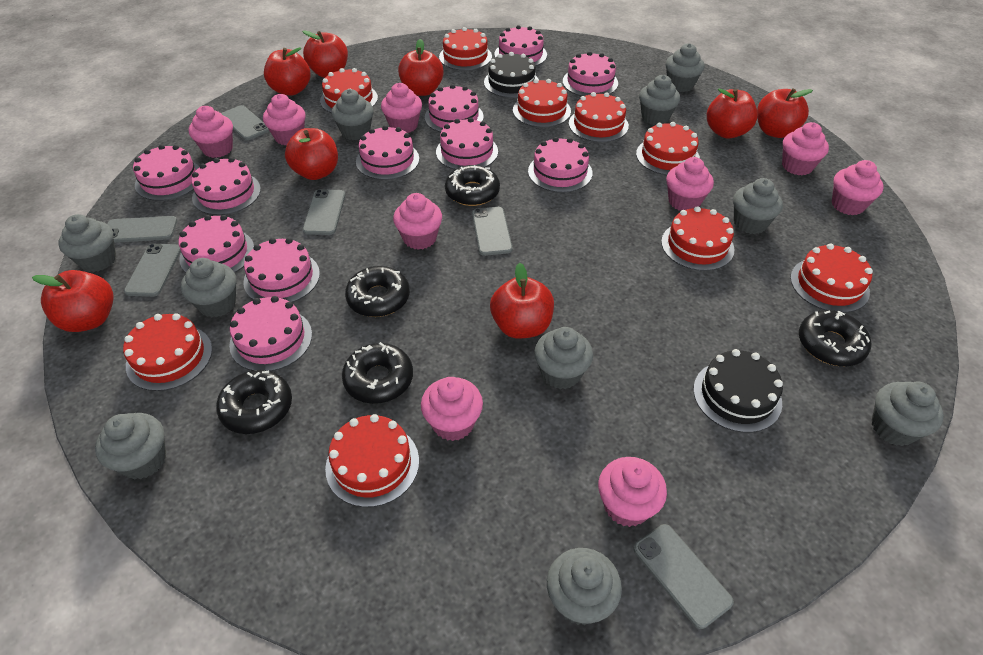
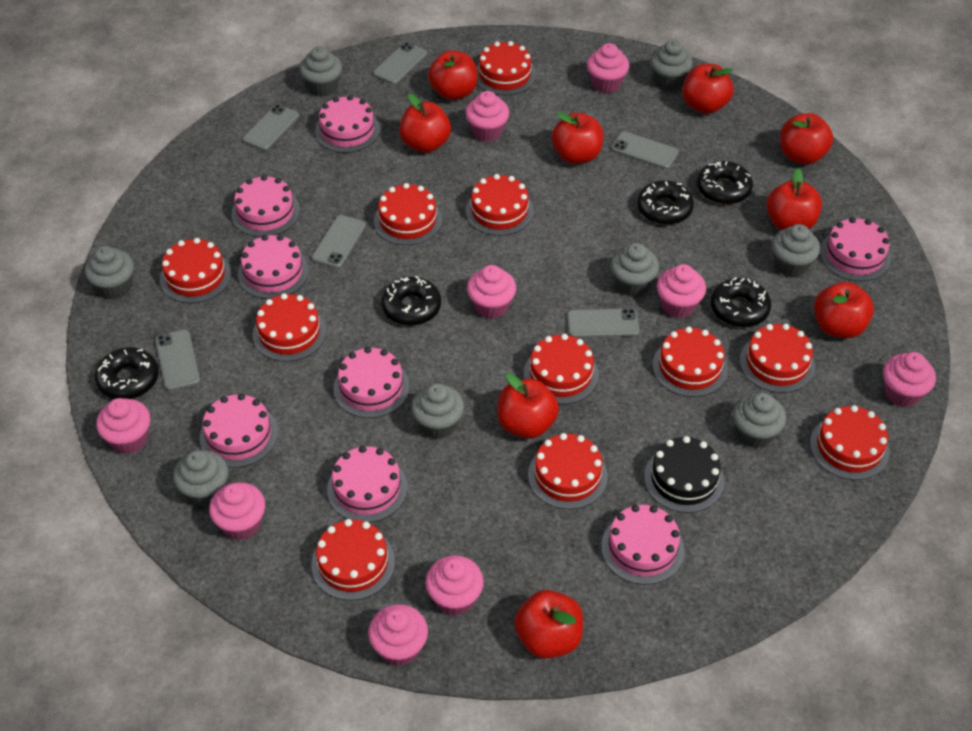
black cake: [484,52,539,98] [693,349,783,433] = 2 -> [644,436,724,513] = 1
grey cupcake: [58,214,116,272] [95,413,166,479] [181,258,236,318] [332,89,374,140] [534,327,593,389] [547,548,622,625] [639,75,680,125] [666,43,705,92] [733,178,783,234] [872,382,944,446] = 10 -> [85,246,134,299] [173,450,228,507] [300,46,342,97] [411,383,464,439] [611,243,659,297] [650,40,693,90] [733,393,786,448] [772,224,820,277] = 8
pink cake: [133,145,200,201] [179,215,254,273] [191,157,261,215] [229,296,312,371] [243,238,320,303] [356,125,419,180] [425,84,484,132] [436,118,498,170] [494,25,547,66] [528,137,592,193] [563,51,618,96] = 11 -> [200,393,278,468] [231,175,300,237] [238,235,309,299] [315,95,380,153] [327,446,407,522] [333,347,409,418] [601,505,684,585] [820,217,891,281] = 8
red apple: [32,270,114,332] [264,47,311,96] [285,128,338,180] [302,31,348,78] [398,39,444,96] [490,263,554,339] [707,88,758,139] [757,88,813,138] = 8 -> [399,94,451,153] [428,50,478,100] [497,373,559,439] [514,590,583,659] [552,112,604,164] [682,64,733,114] [766,168,822,230] [780,113,833,165] [814,282,874,338] = 9
red cake: [123,313,212,391] [320,68,378,113] [325,414,419,507] [439,27,492,71] [513,79,571,127] [569,92,629,142] [636,122,700,175] [661,206,734,271] [790,244,873,313] = 9 -> [160,238,231,303] [253,293,326,362] [311,519,395,600] [374,183,442,245] [466,174,534,236] [477,41,536,96] [524,334,599,404] [528,433,608,509] [652,327,728,397] [740,324,815,393] [810,405,890,480] = 11

